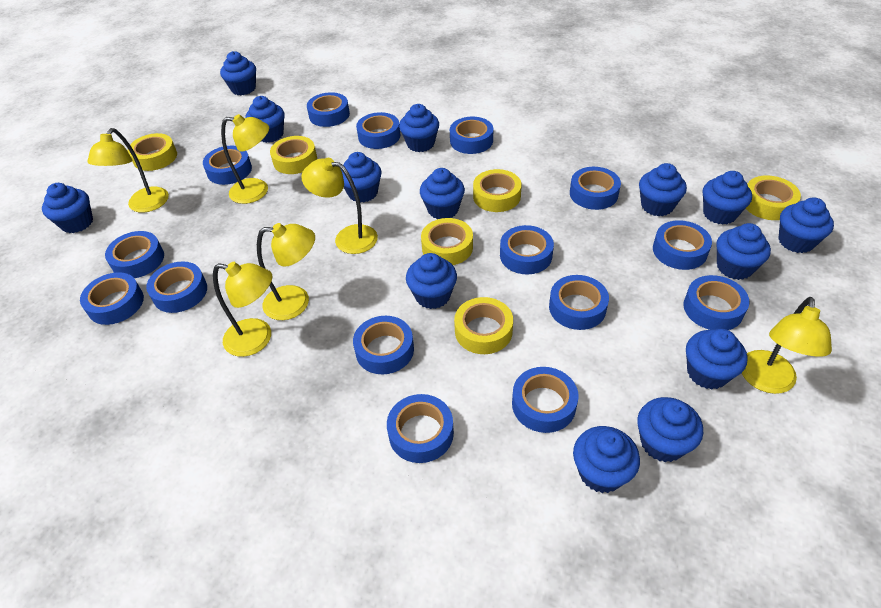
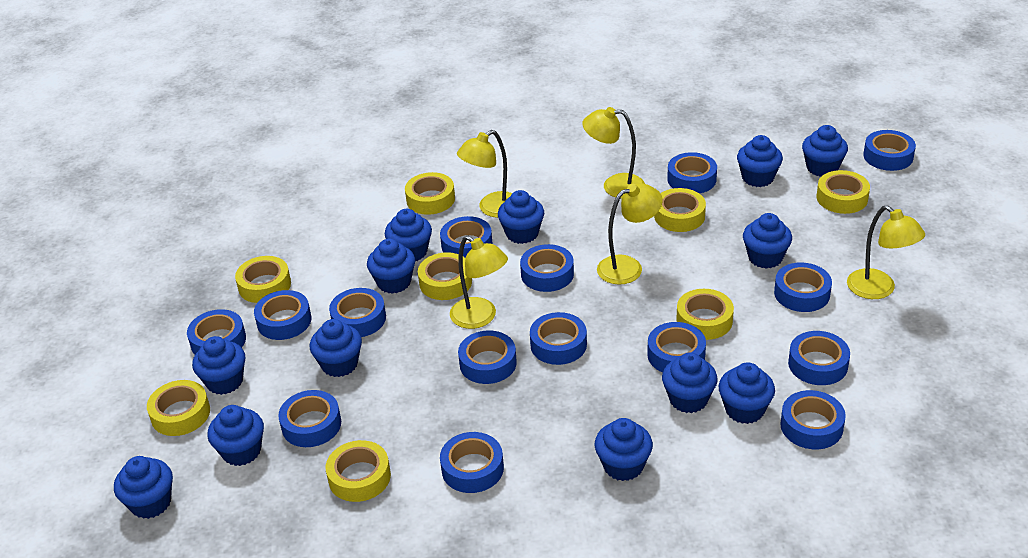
blue cupcake: [42,183,93,233] [220,51,256,95] [245,96,284,143] [340,152,382,203] [399,104,439,152] [406,253,457,309] [420,168,465,219] [573,426,640,493] [637,397,703,462] [639,163,687,216] [686,329,748,389] [703,171,752,225] [716,223,771,280] [778,197,834,253] = 14 -> [114,456,173,519] [192,336,246,395] [208,405,264,466] [310,319,362,377] [367,239,415,294] [385,209,432,261] [498,190,544,244] [594,418,653,481] [662,352,718,413] [719,362,775,424] [737,135,783,187] [743,213,792,269] [802,125,848,177] = 13
yellow lamp: [87,128,169,213] [213,262,273,357] [221,114,269,204] [257,223,315,320] [301,158,378,254] [742,297,832,394] = 6 -> [450,236,508,329] [457,130,512,218] [582,107,645,198] [597,183,663,285] [847,205,925,299] = 5
yellow tape: [128,133,177,171] [270,136,317,174] [421,218,473,265] [454,297,513,354] [473,169,522,212] [745,175,801,220] = 6 -> [147,380,210,436] [235,256,291,303] [326,440,391,502] [405,172,455,215] [418,252,472,300] [654,188,706,232] [676,289,734,340] [816,170,870,214] = 8

